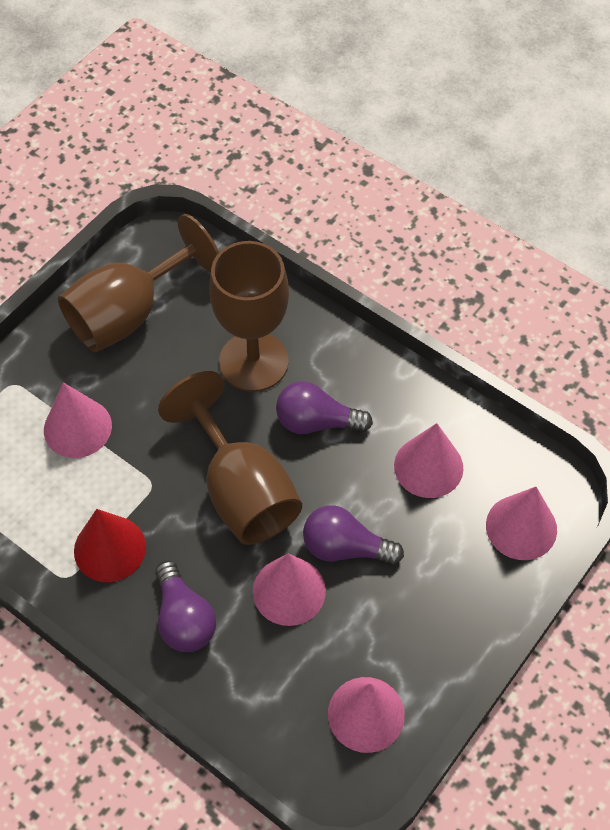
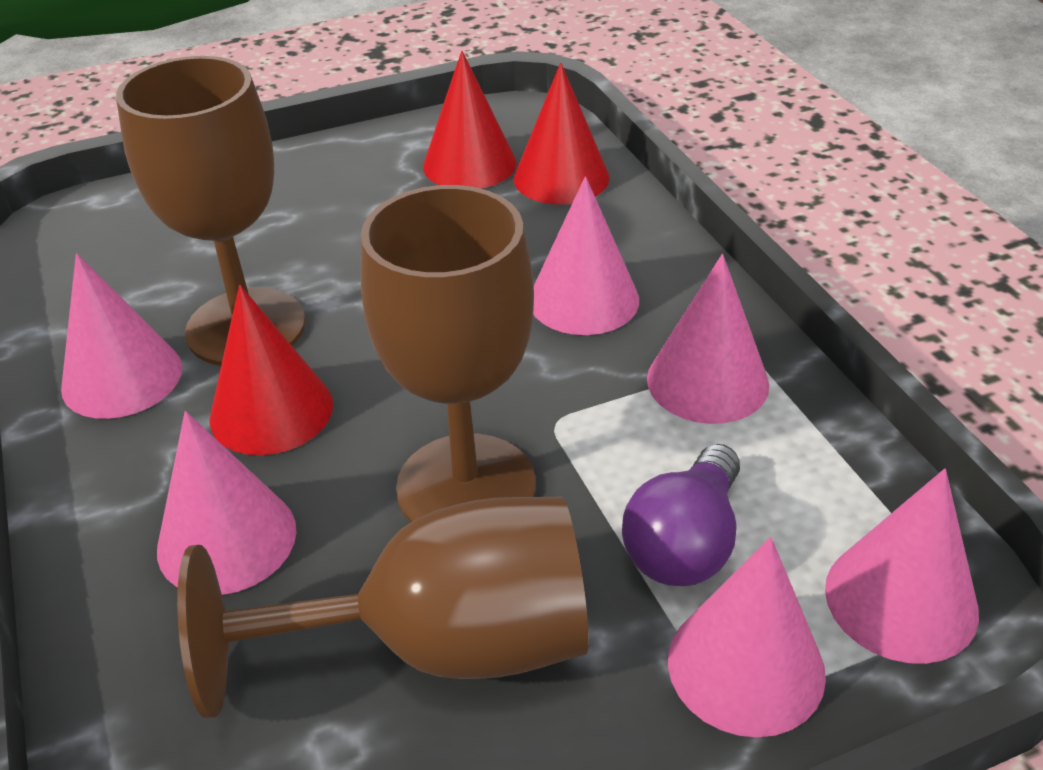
pink cone: [44,382,112,458] [253,553,326,626] [328,677,405,753] [394,423,463,498] [486,487,557,560] = 5 -> [61,254,182,419] [157,411,297,595] [533,176,639,335] [647,254,769,424] [668,537,826,737] [825,469,979,664] = 6
purple light bulb: [155,561,216,652] [276,381,373,434] [303,505,404,565] = 3 -> [622,444,740,586] = 1
red cone: [74,509,146,582] = 1 -> [209,285,333,455] [423,51,517,189] [514,63,609,205] = 3

